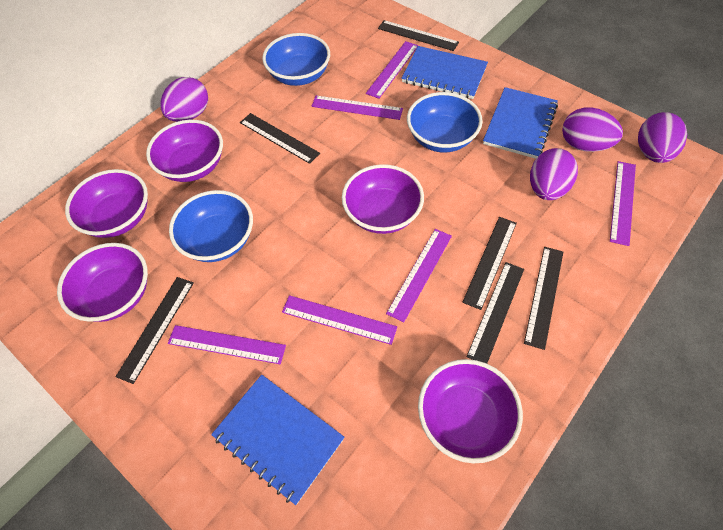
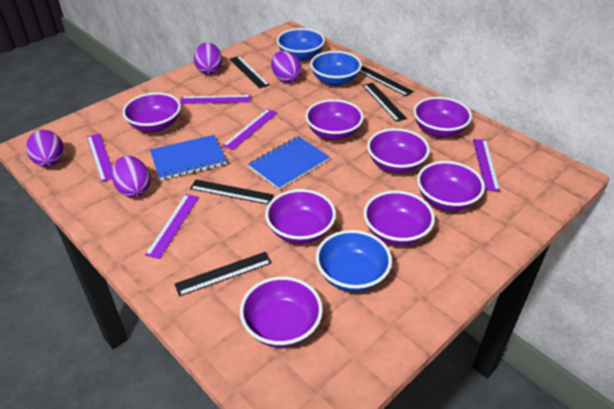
black ruler: [116,277,194,384] [240,113,320,164] [378,20,459,51] [462,217,517,310] [467,262,524,363] [524,247,563,350] = 6 -> [175,252,272,296] [190,179,274,205] [230,56,269,88] [359,66,414,96] [363,83,407,122] = 5
blue notebook: [211,375,345,505] [401,46,488,99] [483,87,558,159] = 3 -> [150,135,227,181] [248,136,330,190] = 2
purple bowl: [57,243,148,322] [65,169,148,238] [146,120,223,182] [342,164,424,234] [418,359,523,464] = 5 -> [122,92,181,132] [240,276,323,348] [265,189,336,244] [305,99,364,140] [363,191,435,246] [367,128,430,173] [413,97,472,137] [417,161,485,211] = 8
purple ruler: [168,325,286,364] [282,295,397,345] [311,95,403,120] [366,41,418,99] [386,229,452,323] [610,161,636,246] = 6 -> [87,133,113,182] [145,194,199,259] [180,95,251,104] [222,109,277,150] [473,139,500,191] = 5

